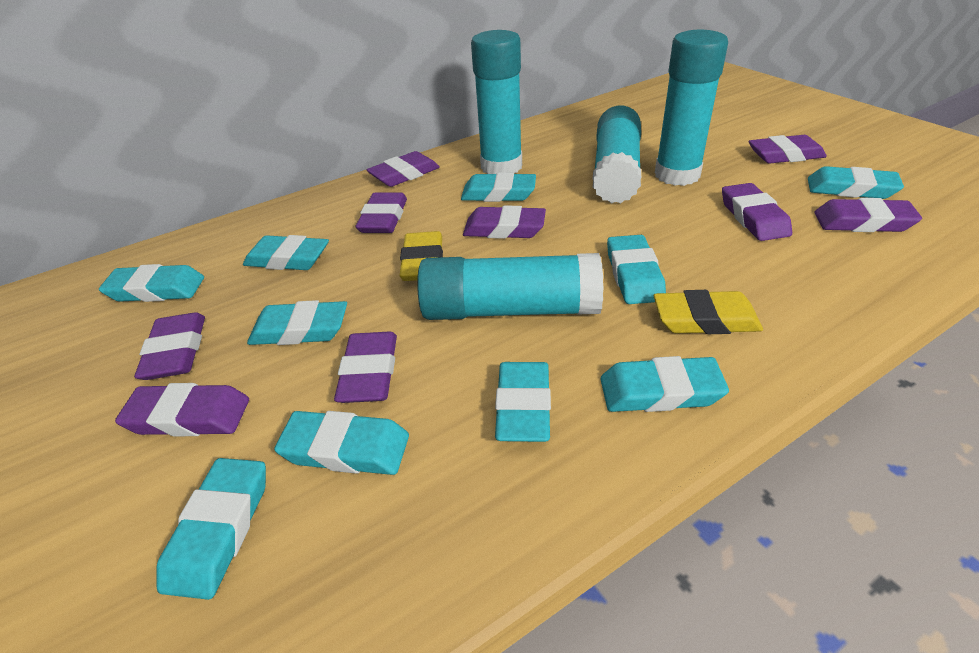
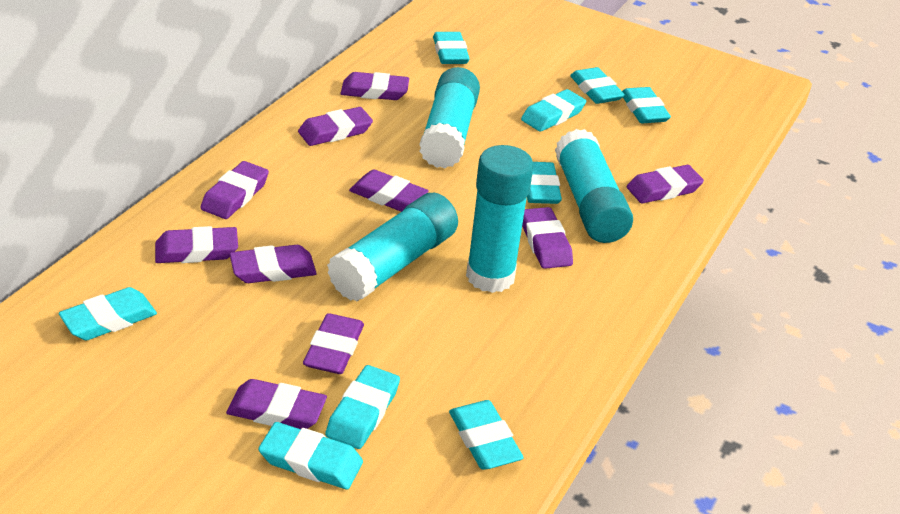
purple eraser: [115,383,249,436] [134,312,205,380] [334,331,397,403] [355,192,407,233] [366,151,440,187] [463,205,546,239] [722,183,792,241] [748,135,827,164] [814,198,922,232] = 9 -> [155,226,238,263] [200,161,269,219] [226,379,327,429] [230,245,317,283] [298,107,373,146] [303,313,364,374] [340,72,409,100] [349,170,429,212] [522,207,573,269] [627,165,704,204] = 10
turquoise eraser: [99,264,204,302] [157,458,266,600] [243,235,329,270] [247,300,347,345] [274,411,409,475] [461,172,536,202] [495,362,551,442] [601,356,729,412] [607,235,666,304] [808,166,904,199] = 10 -> [59,287,157,340] [259,422,363,489] [325,365,400,449] [433,32,470,64] [449,400,524,470] [521,89,586,132] [527,162,562,204] [570,67,625,104] [622,87,671,124] = 9
yellow eraser: [399,231,443,281] [654,290,763,334] = 2 -> none = 0

